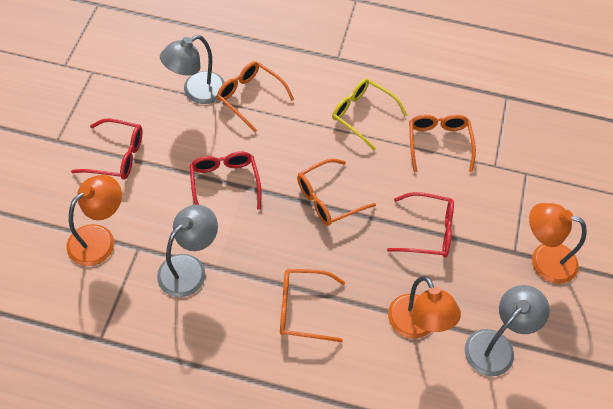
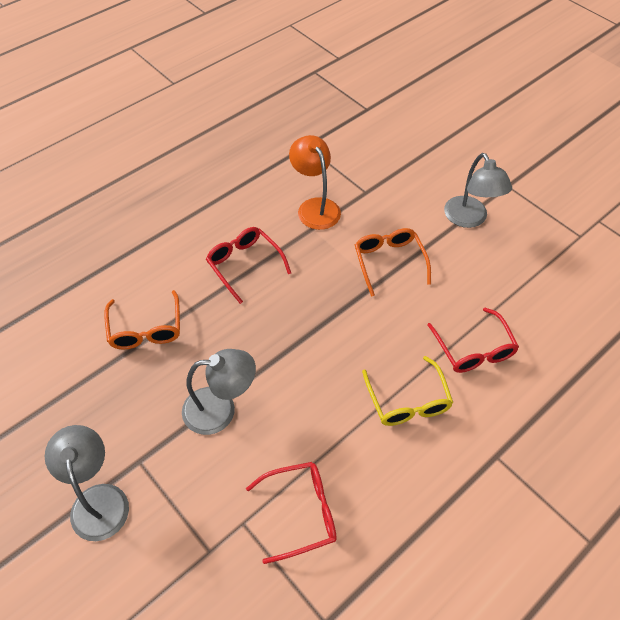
orange glasses: [217,61,294,132] [280,269,345,342] [297,159,376,226] [409,114,476,172] = 4 -> [104,290,180,350] [355,228,431,297] = 2
orange lamp: [67,175,122,266] [388,276,461,339] [529,203,587,284] = 3 -> [289,135,341,230] = 1

